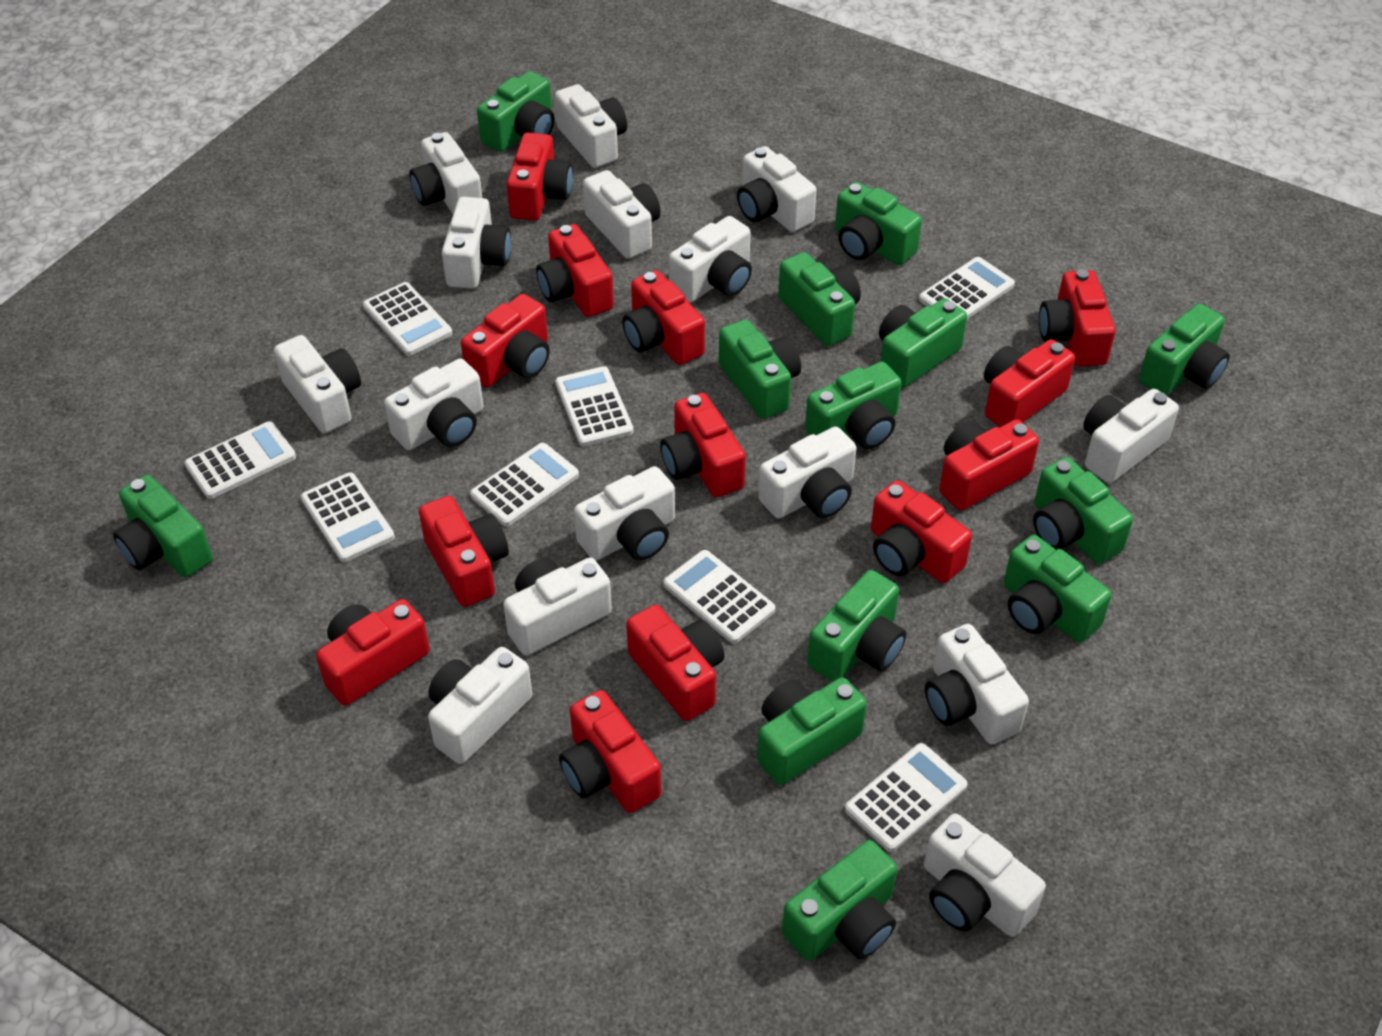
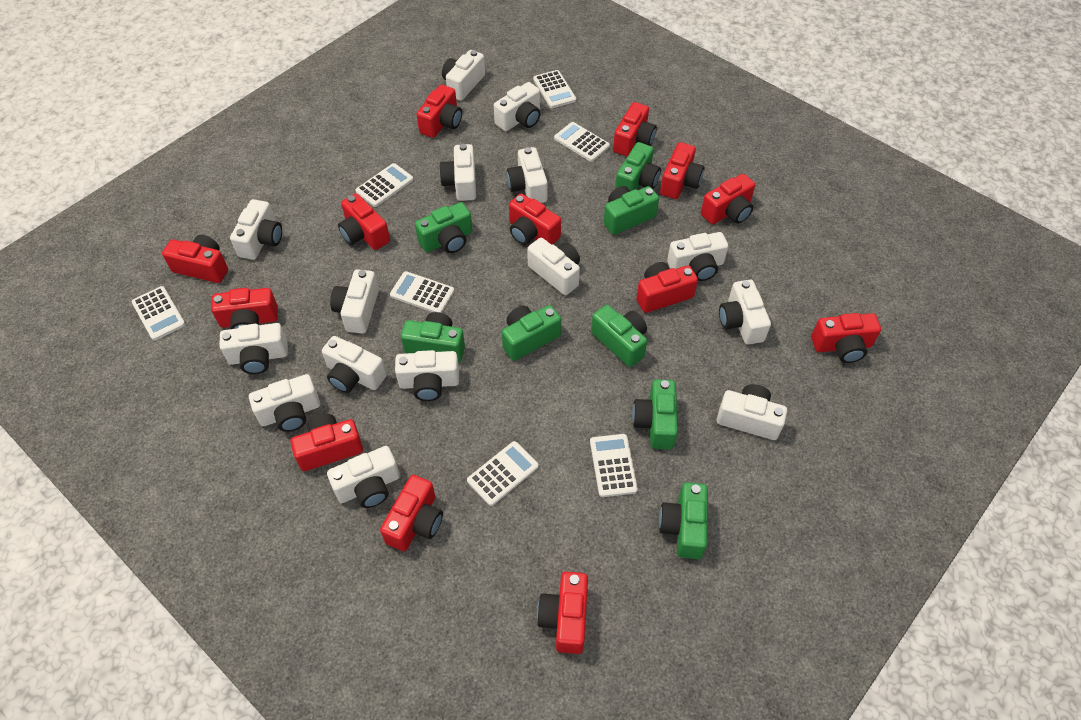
green camera: [113,475,213,578] [477,71,554,152] [719,320,801,419] [757,677,867,785] [778,252,861,346] [782,840,897,961] [805,362,902,449] [807,570,906,681] [835,182,922,265] [879,298,967,388] [1004,535,1112,643] [1033,457,1133,564] [1139,303,1230,395] = 13 -> [401,312,465,362] [415,202,472,253] [502,305,561,361] [591,305,647,367] [603,186,659,235] [615,142,661,191] [632,379,678,449] [659,482,708,559] = 8
white calculator: [184,421,296,499] [301,472,395,562] [363,282,452,356] [470,443,579,526] [555,366,633,447] [663,550,775,644] [845,743,968,852] [919,257,1015,319] = 8 -> [132,286,185,341] [356,163,413,207] [390,271,454,313] [467,441,539,506] [533,70,576,108] [554,122,610,162] [590,434,638,497] = 7

